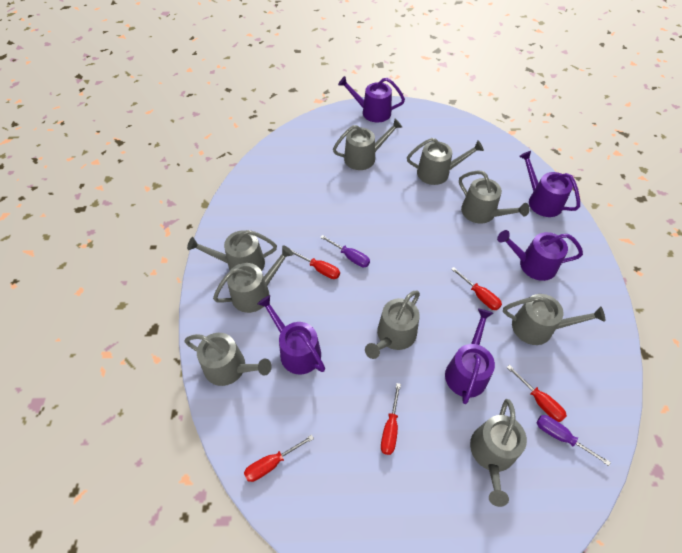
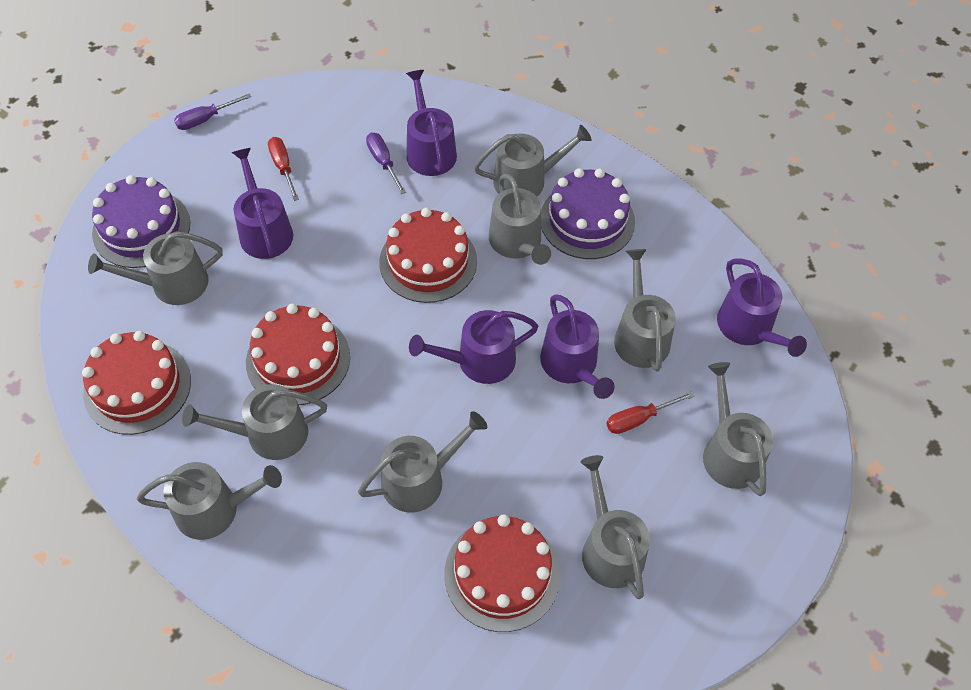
purple cake: none = 0 -> [92,175,190,268] [541,168,635,259] = 2
red cake: none = 0 -> [82,331,191,435] [246,304,350,405] [379,208,477,303] [444,514,560,632] = 4
red screwdriver: [244,435,314,482] [290,249,340,279] [381,383,401,455] [451,267,502,310] [507,365,567,422] = 5 -> [268,137,299,201] [606,391,695,434] = 2

